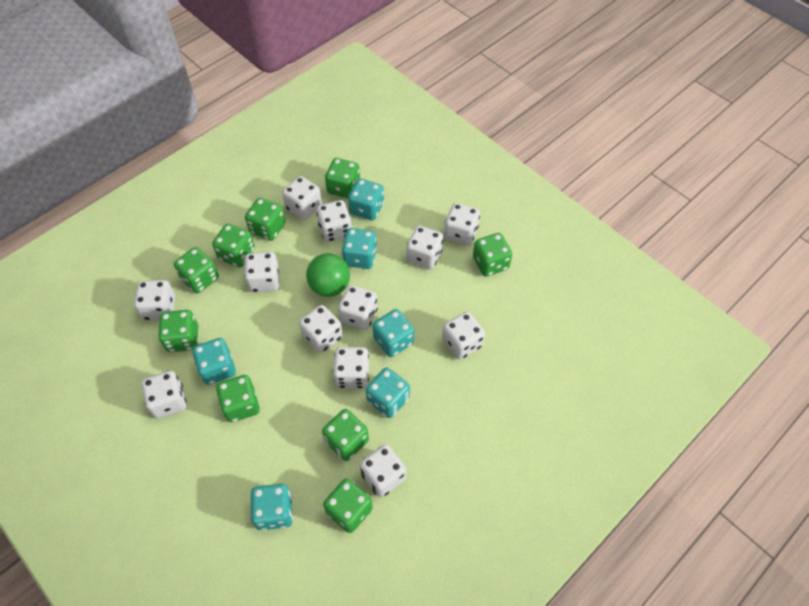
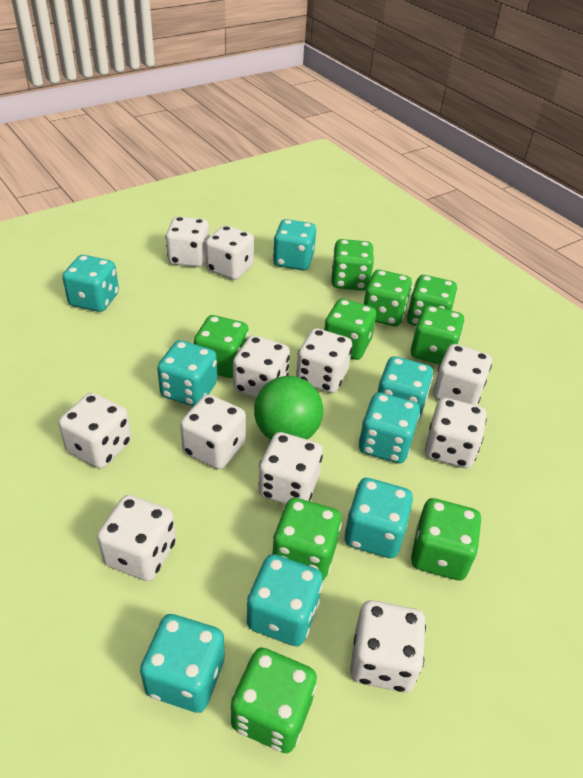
turquoise dice: [192,338,236,385] [251,484,293,531] [342,228,377,269] [348,179,384,221] [366,367,410,418] [372,309,414,357] = 6 -> [62,255,119,312] [140,614,224,713] [157,340,217,407] [247,554,323,646] [273,219,316,270] [345,478,413,558] [359,392,420,463] [377,356,433,422] = 8
white dice: [134,280,175,320] [141,371,187,418] [244,252,279,292] [282,176,322,220] [299,305,343,353] [316,200,352,242] [333,347,369,388] [338,285,378,330] [360,444,406,497] [406,226,443,269] [442,311,485,360] [444,203,480,245] = 12 -> [58,393,131,469] [97,495,176,581] [166,216,209,267] [180,394,246,469] [205,225,254,280] [233,335,290,398] [258,432,323,504] [296,328,352,393] [350,600,426,692] [425,398,487,468] [433,344,492,405] = 11

